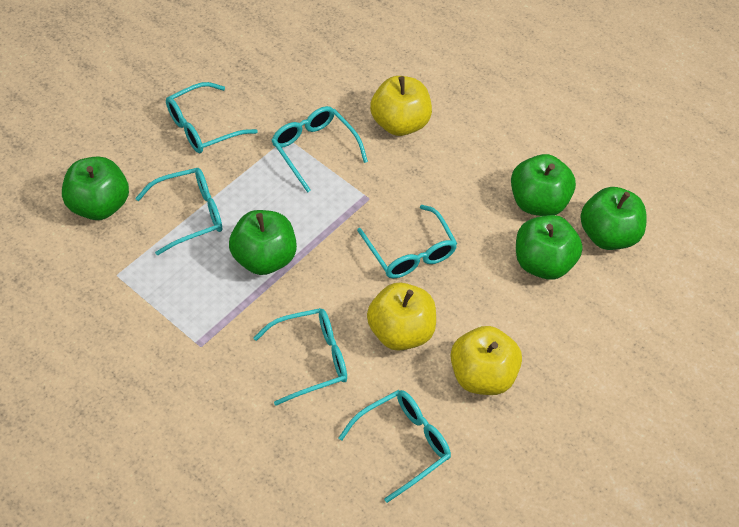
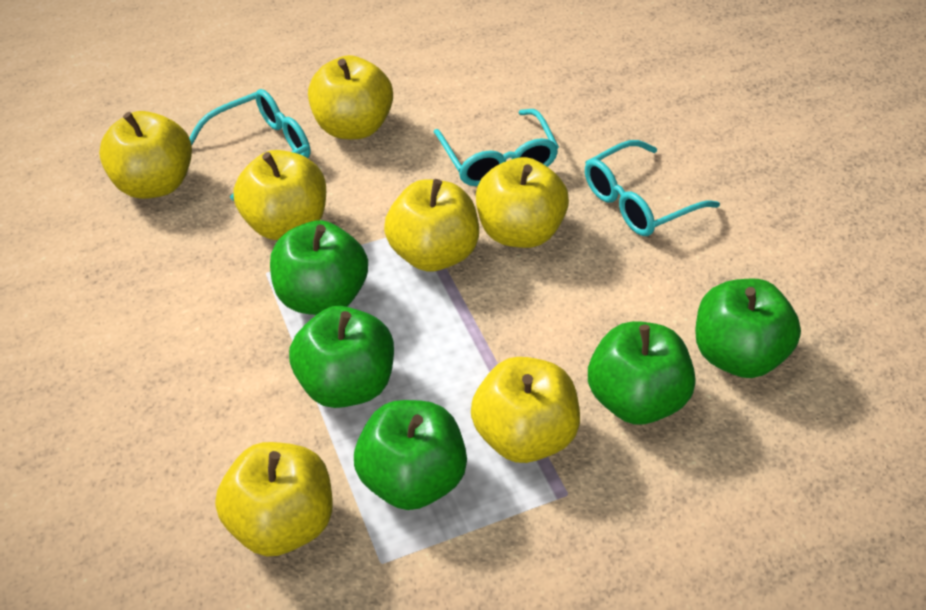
turquoise glasses: [135,168,222,255] [166,82,258,153] [253,308,347,406] [271,106,368,193] [338,390,451,503] [357,205,457,278] = 6 -> [189,89,311,201] [434,109,559,186] [585,140,720,236] = 3
yellow apple: [367,283,436,351] [370,76,432,136] [451,326,522,395] = 3 -> [99,111,192,199] [215,442,333,556] [233,150,326,240] [308,55,393,139] [384,179,479,272] [471,357,580,463] [476,157,569,248] = 7

